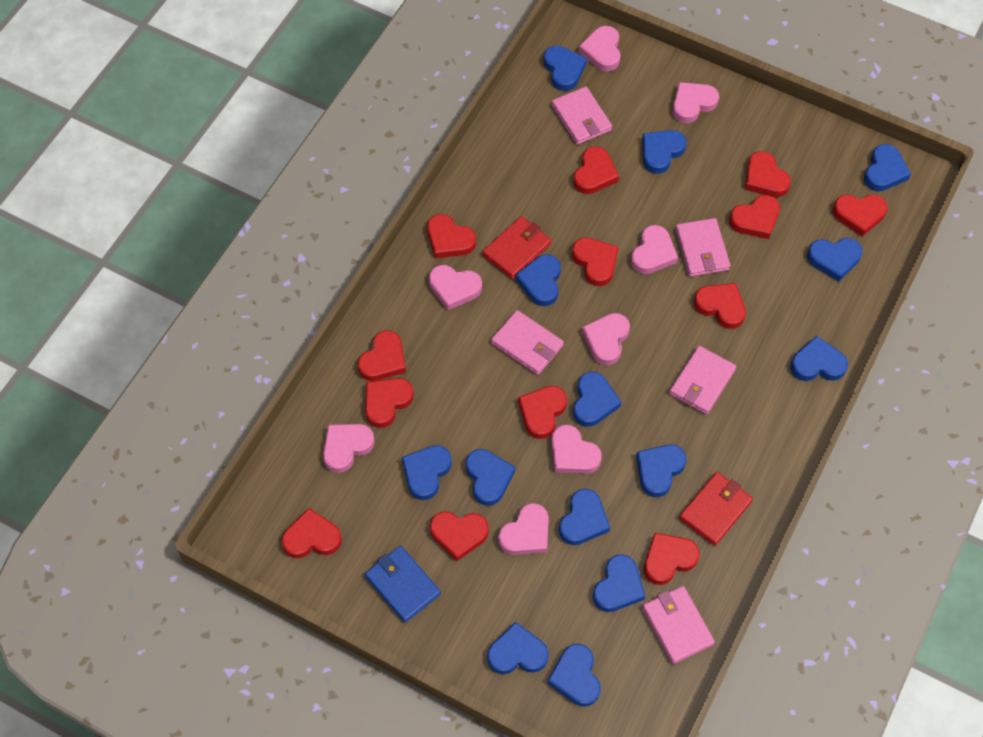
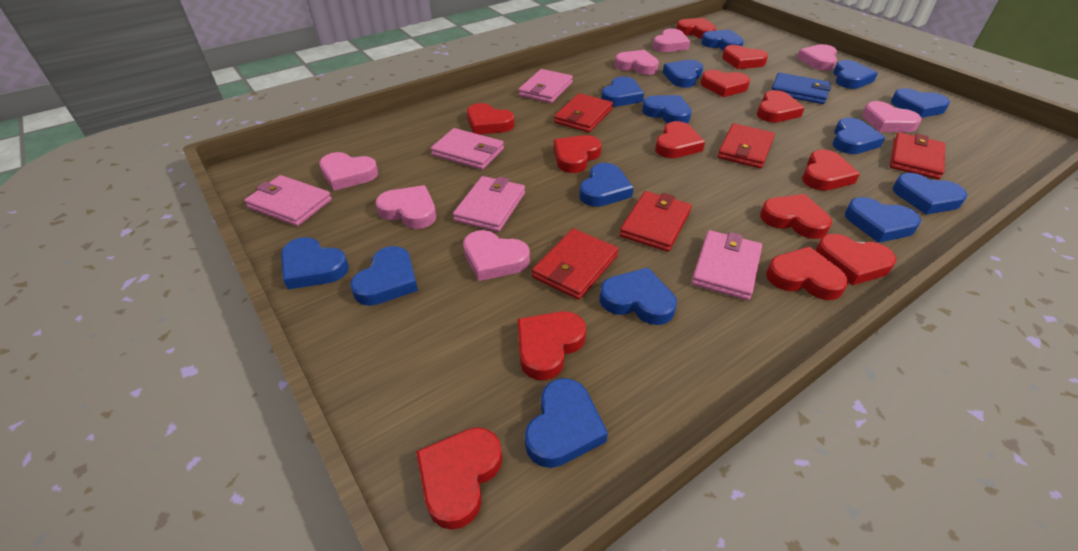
pink heart: [323,424,375,473] [429,265,482,310] [498,503,549,555] [551,424,602,474] [579,26,621,72] [582,313,630,365] [631,225,678,274] [672,82,719,123] = 8 -> [319,152,378,191] [376,185,436,229] [463,230,530,281] [615,50,659,75] [653,29,690,52] [797,44,837,71] [862,101,922,132] = 7
red wallet: [482,216,551,279] [679,472,753,546] = 2 -> [532,229,619,300] [554,93,613,133] [620,191,692,252] [717,123,775,168] [890,132,945,180] = 5

